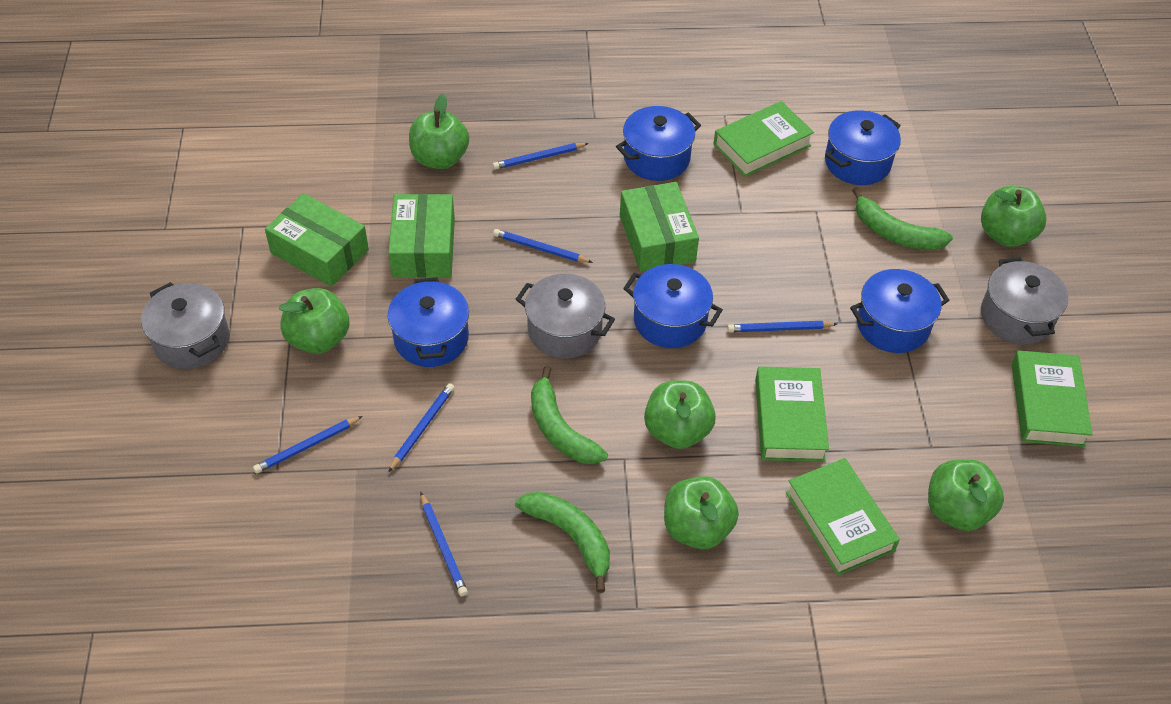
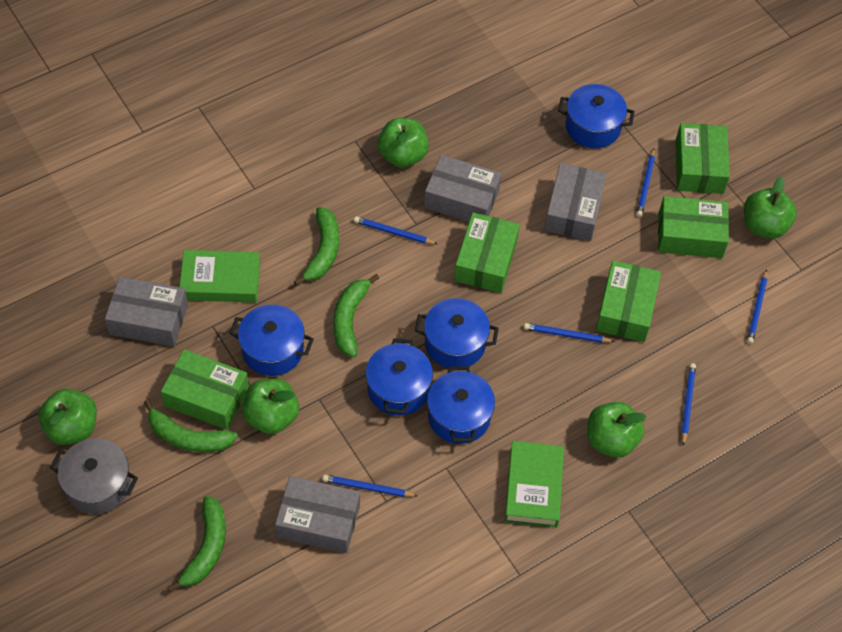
green apple: [279,288,349,354] [409,94,469,169] [644,380,716,449] [664,476,739,549] [928,459,1004,531] [981,186,1047,247] = 6 -> [38,389,97,445] [242,379,299,434] [377,118,429,167] [587,402,647,458] [744,177,797,239] = 5
green banana: [515,492,610,593] [531,366,608,464] [852,187,953,250] = 3 -> [144,399,238,452] [168,496,226,592] [294,207,339,286] [333,274,379,357] = 4
green book: [713,101,814,177] [755,367,829,462] [786,458,900,575] [1012,350,1093,447] = 4 -> [179,250,260,303] [505,441,564,528] = 2
green box: [265,193,369,287] [388,194,455,278] [620,182,699,272] = 3 -> [161,349,249,430] [454,212,520,293] [596,260,661,342] [658,196,729,258] [675,123,730,194] = 5
grey box: none = 0 -> [105,277,188,347] [275,476,360,553] [424,155,501,222] [544,163,607,241] = 4
grey pot: [141,282,229,369] [516,274,615,359] [981,257,1068,345] = 3 -> [50,438,138,514] = 1

